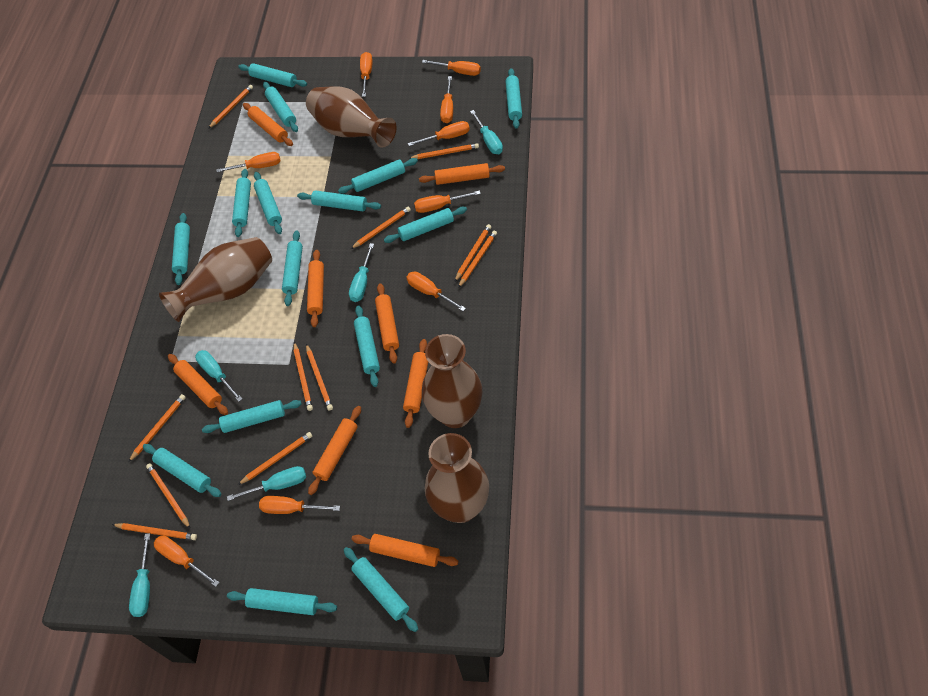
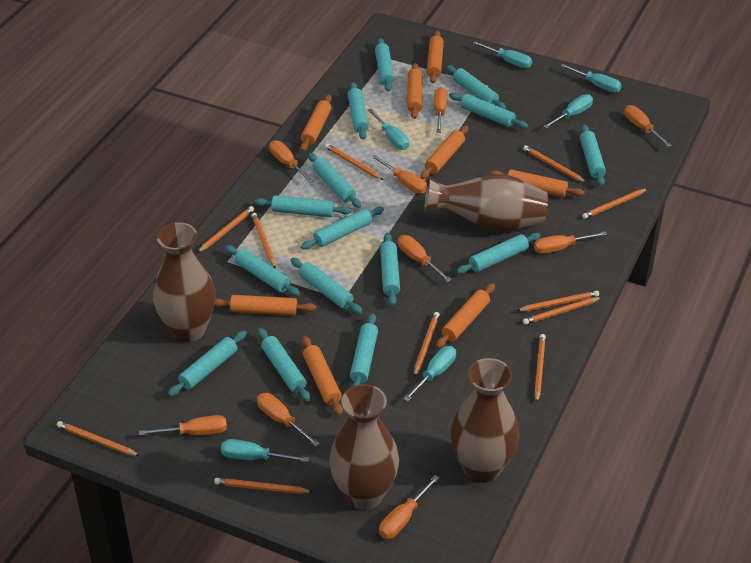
turquoise screwdriver: [129,533,150,617] [195,350,243,402] [227,466,306,501] [349,243,374,302] [470,110,503,154] = 5 -> [221,439,309,462] [368,109,409,150] [403,346,456,402] [473,41,532,68] [543,94,593,129] [560,64,622,93] = 6

